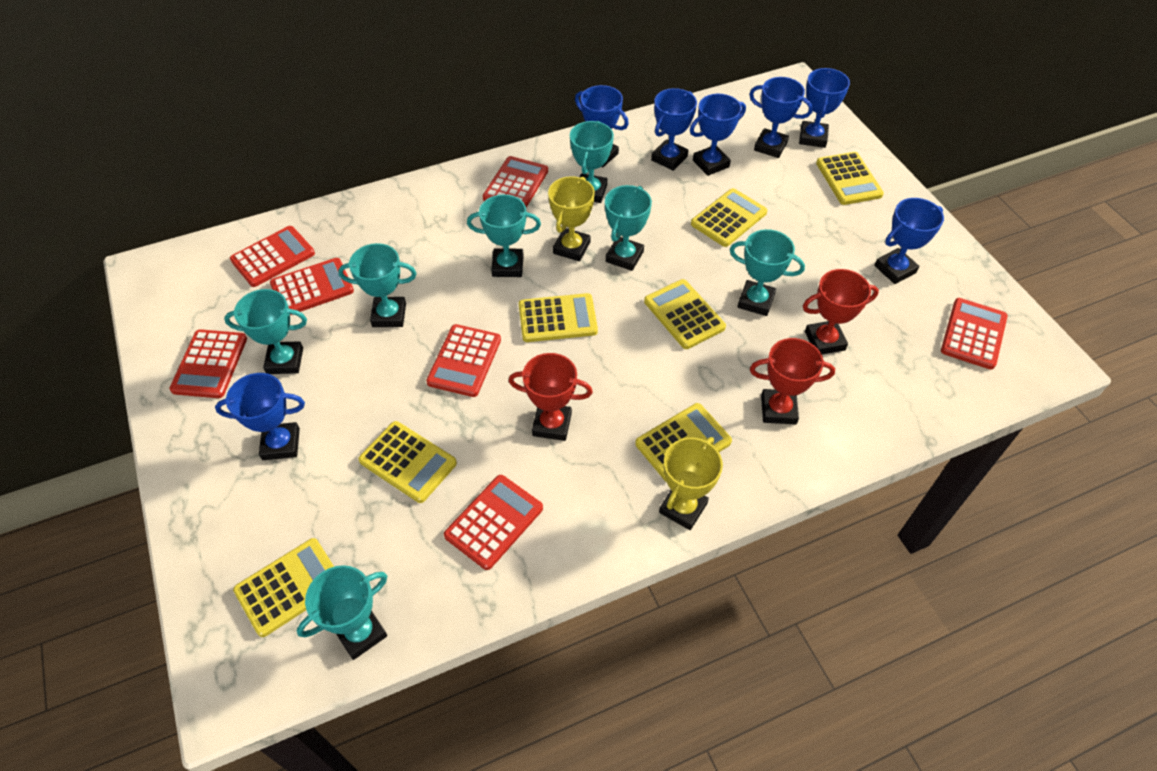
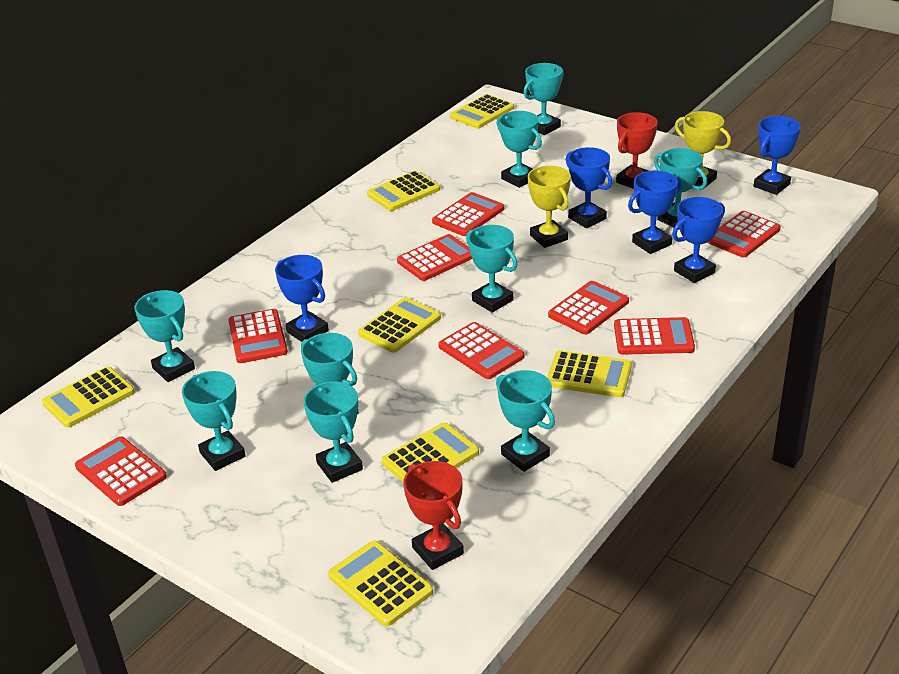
blue trophy: [215,373,305,460] [575,85,629,167] [651,88,697,171] [690,94,746,176] [749,77,813,158] [799,68,850,148] [874,198,944,284] = 7 -> [275,255,329,342] [566,147,612,228] [628,170,681,254] [672,197,725,283] [754,116,801,195] = 5
red calculator: [169,329,247,398] [230,226,315,287] [270,258,354,315] [426,324,501,397] [444,475,543,570] [483,156,548,208] [941,298,1008,370] = 7 -> [75,436,167,506] [228,309,288,363] [397,234,472,281] [432,192,504,236] [438,322,524,379] [548,281,629,335] [614,317,695,355] [707,211,781,257] = 8
red trophy: [509,353,593,441] [750,338,835,424] [803,269,879,354] = 3 -> [403,461,464,570] [616,112,658,189] = 2
turquoise trophy: [224,289,307,374] [297,565,387,660] [338,243,417,327] [467,194,541,277] [570,121,614,203] [605,185,652,271] [730,229,805,316] = 7 -> [134,290,195,382] [182,371,245,471] [301,333,358,414] [304,382,363,483] [466,225,518,313] [496,370,555,472] [497,111,542,188] [523,63,564,135] [654,148,707,230] = 9

